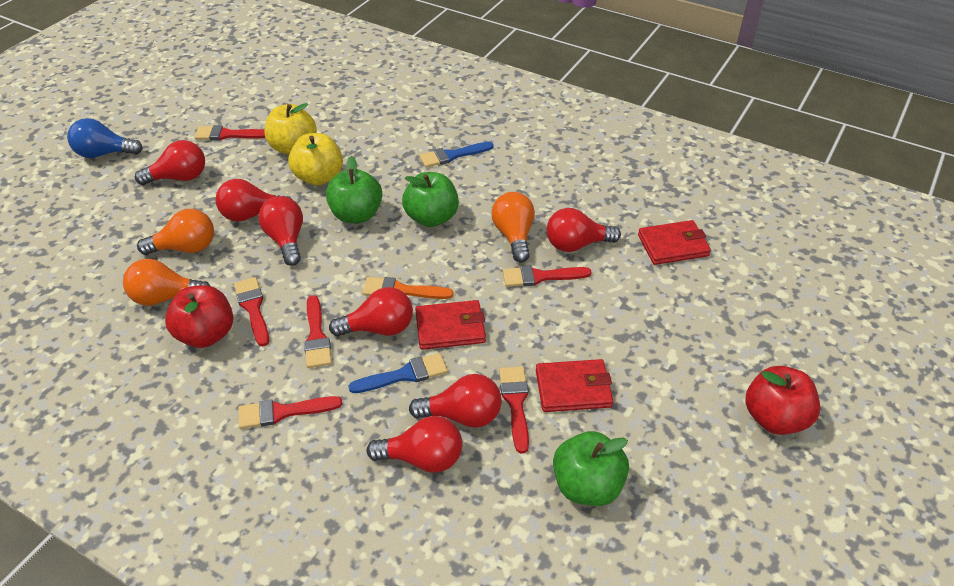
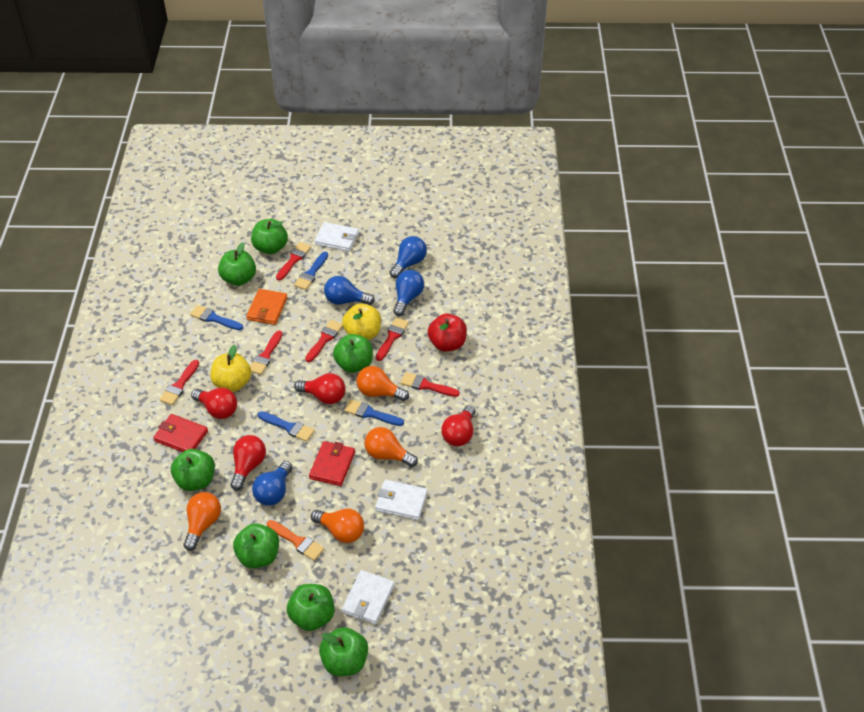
blue brush: [349,353,448,393] [419,142,494,168] = 2 -> [190,305,243,330] [258,411,315,442] [294,252,328,290] [344,399,404,426] = 4
blue light bulb: [67,118,143,158] = 1 -> [252,461,292,506] [324,276,375,305] [390,236,427,278] [393,270,424,316] = 4
green apple: [326,156,382,223] [402,172,459,227] [553,431,629,506] = 3 -> [171,449,215,491] [218,242,256,286] [233,523,279,568] [251,219,288,254] [287,584,334,631] [319,627,368,676] [333,334,373,373] = 7
orange light bulb: [123,259,210,306] [137,209,214,255] [491,192,535,263] = 3 -> [183,492,221,551] [311,509,364,543] [357,366,409,401] [364,427,418,467] = 4
orange wallet: none = 0 -> [246,289,288,325] = 1
red apple: [165,285,233,348] [746,366,820,435] = 2 -> [428,314,467,352] = 1
red light bulb: [135,140,205,185] [215,179,291,222] [258,196,303,266] [329,287,413,336] [367,416,462,473] [409,374,502,428] [547,208,621,252] = 7 -> [191,388,237,419] [230,435,266,490] [294,373,345,404] [441,405,476,446] = 4
red wallet: [415,300,486,350] [536,359,613,412] [638,220,711,265] = 3 -> [153,414,208,452] [309,441,355,486] = 2
white wallet: none = 0 -> [315,222,359,251] [342,570,394,624] [375,480,428,520] = 3

